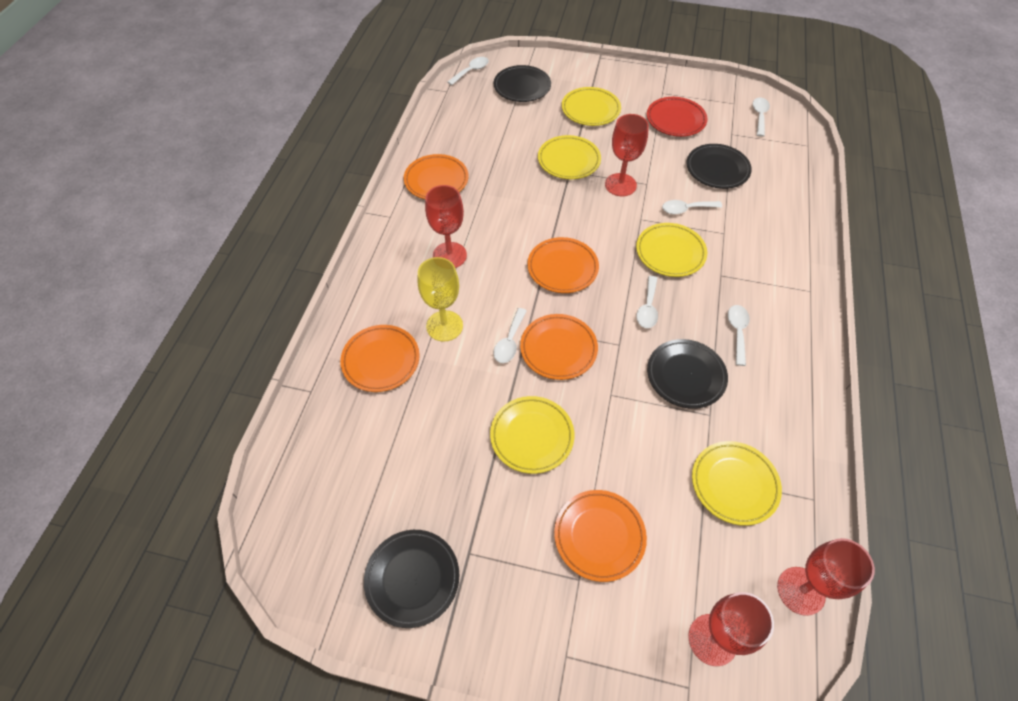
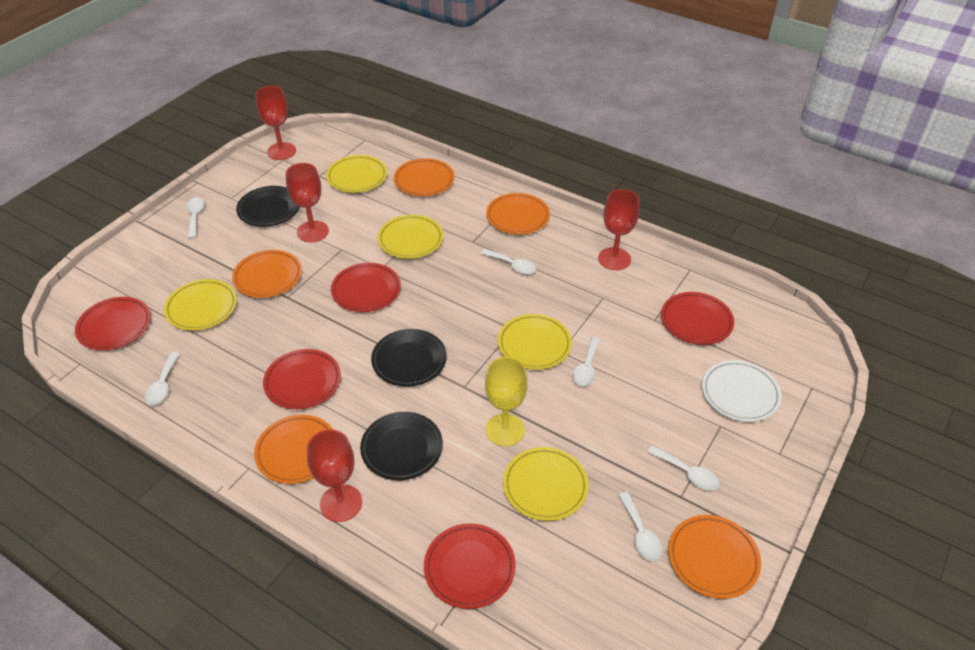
black plate: [364,530,459,628] [494,65,551,102] [647,339,728,409] [687,144,752,189] = 4 -> [236,186,300,227] [360,412,443,480] [371,329,447,387] = 3
red plate: [647,97,707,137] = 1 -> [75,297,151,350] [263,349,341,409] [331,263,401,312] [424,523,516,609] [661,292,734,345] = 5
white plate: none = 0 -> [702,360,782,422] = 1

